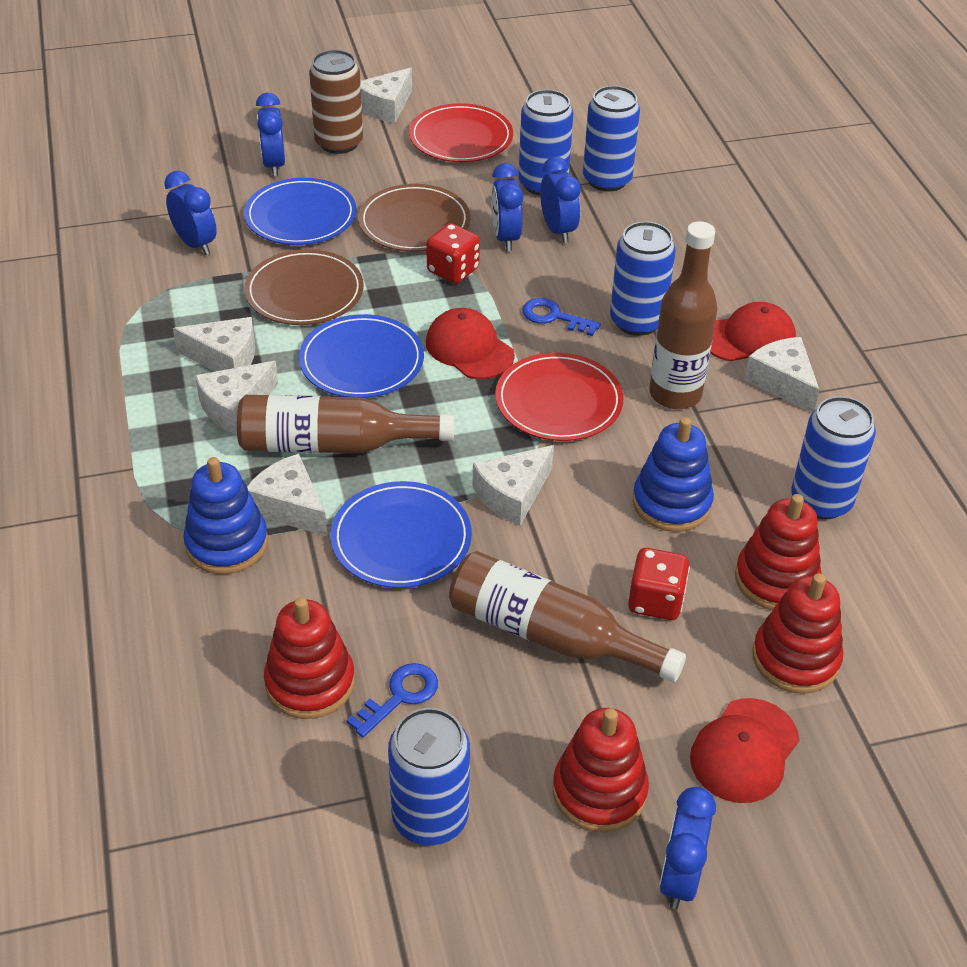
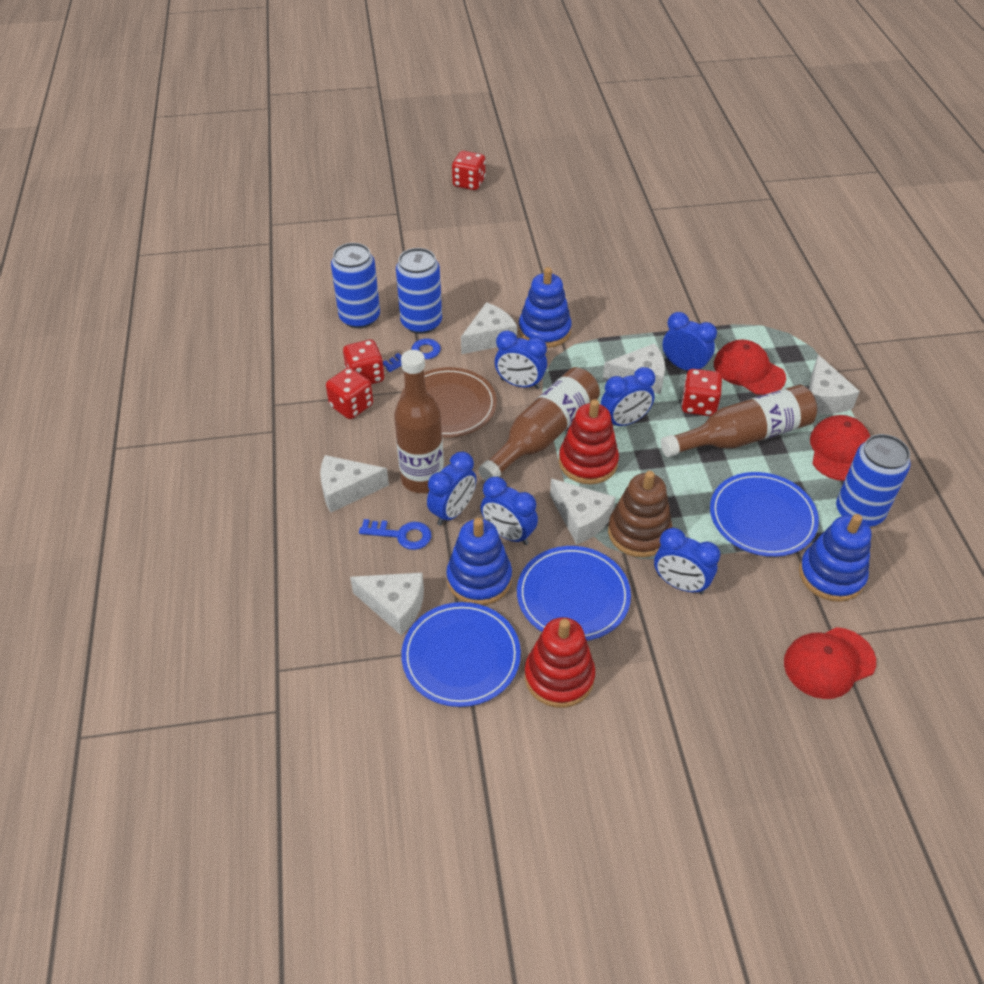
blue can: [388,708,470,845] [518,90,574,195] [583,86,640,192] [610,221,676,336] [791,396,876,519] = 5 -> [331,243,380,329] [396,248,442,334] [836,434,911,527] = 3
blue clock: [164,171,217,255] [256,93,285,177] [491,163,523,251] [540,156,581,243] [659,787,716,909] = 5 -> [427,452,477,526] [481,477,538,545] [495,331,547,389] [601,367,655,426] [654,528,720,594] [663,312,717,371] = 6
blue stacking toy: [183,457,268,574] [633,417,714,532] = 2 -> [446,518,512,605] [519,267,572,348] [799,514,871,602] = 3
brown can: [309,50,363,154] = 1 -> none = 0
brown plate: [244,249,364,325] [358,184,470,252] = 2 -> [400,367,497,437] = 1
brown stacking toy: none = 0 -> [608,471,672,558] = 1
red dice: [426,223,480,284] [628,548,690,620] = 2 -> [326,367,373,419] [343,340,385,384] [452,151,486,190] [681,369,722,416] = 4
red plate: [409,103,513,162] [495,352,623,441] = 2 -> none = 0
red stacking toy: [264,597,355,719] [553,708,649,833] [735,494,822,610] [752,573,843,694] = 4 -> [525,617,595,708] [559,399,619,484] = 2

